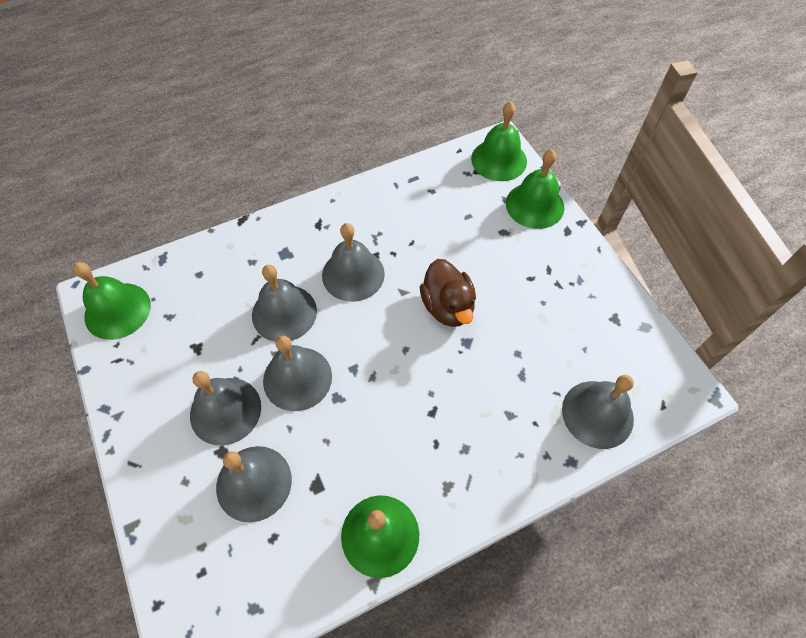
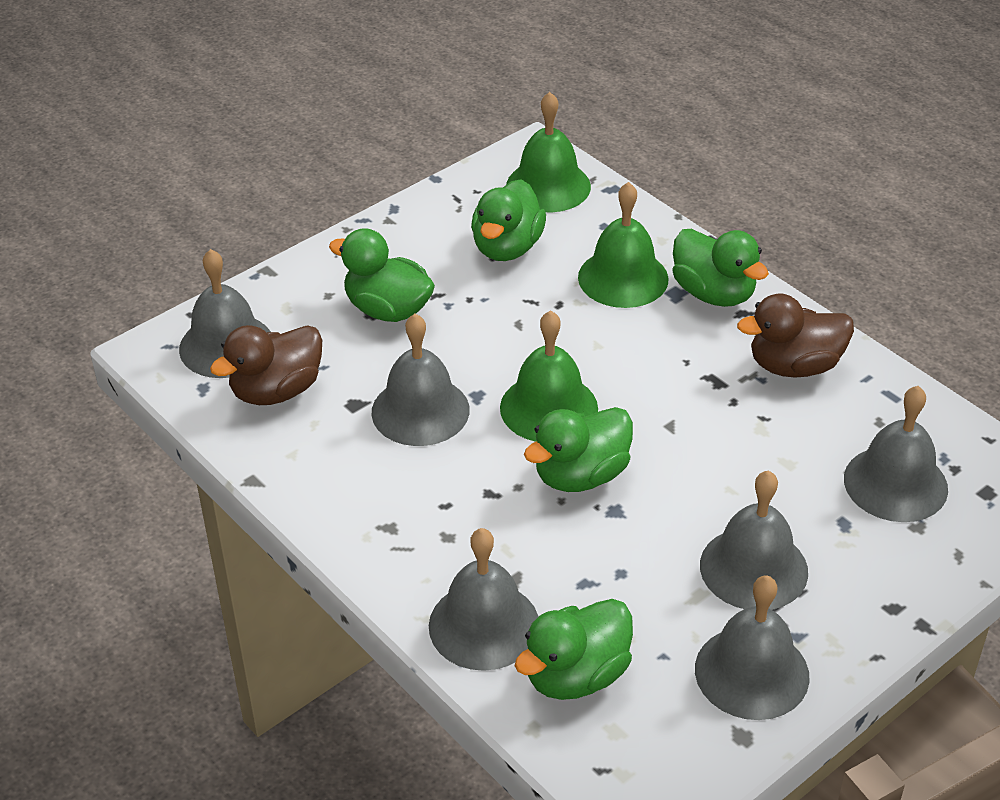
brown duck: [420,259,476,327] = 1 -> [210,325,322,405] [737,294,854,377] = 2
green bell: [73,262,151,340] [341,495,419,578] [471,101,527,181] [506,149,564,229] = 4 -> [500,310,598,442] [506,92,591,212] [578,182,669,308] = 3
green duck: none = 0 -> [329,228,435,322] [471,179,546,261] [515,599,633,700] [524,407,633,492] [673,229,769,307] = 5

